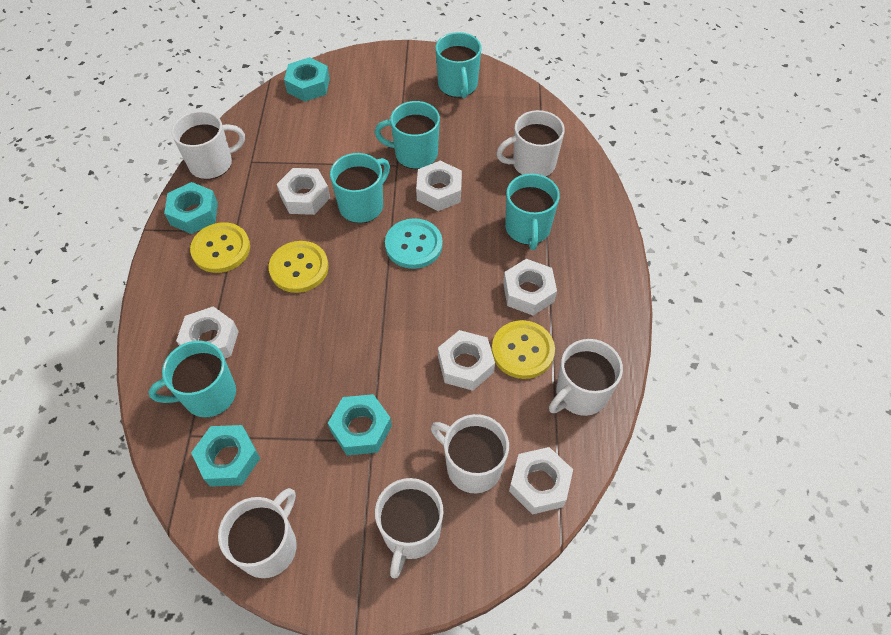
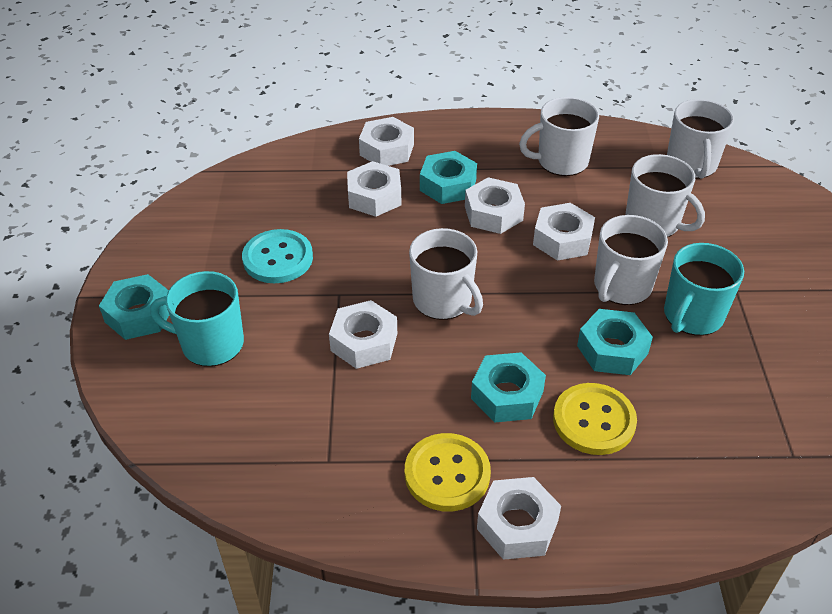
turquoise mug: [148,341,236,417] [330,153,390,223] [375,101,440,169] [435,32,482,98] [505,174,560,250] = 5 -> [150,271,244,367] [664,243,744,336] = 2
white mug: [171,111,245,179] [218,488,297,578] [375,478,443,578] [431,414,509,494] [496,110,565,177] [549,339,623,416] = 6 -> [409,228,483,320] [519,97,599,176] [594,215,668,305] [625,154,705,237] [667,99,734,179] = 5
yellow button: [190,222,250,273] [269,241,329,293] [492,320,555,379] = 3 -> [405,433,491,512] [553,383,637,455] = 2

